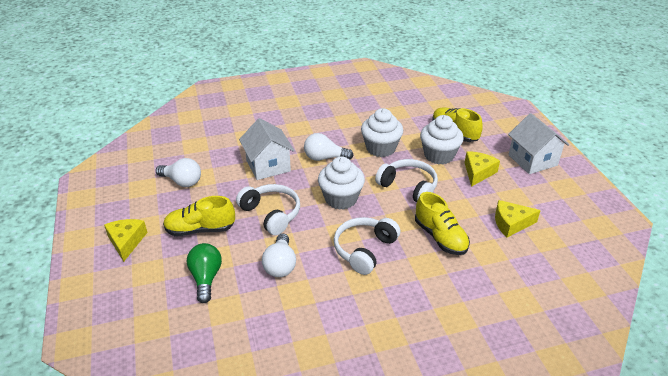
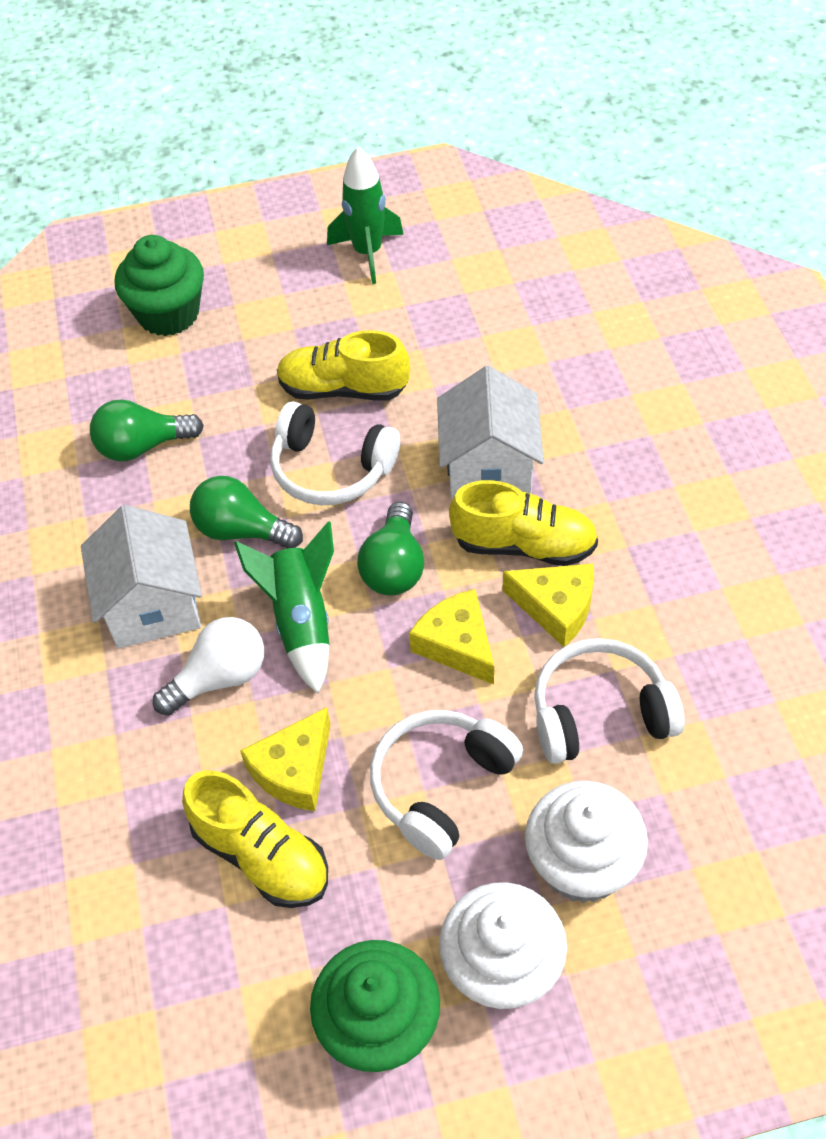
green cupcake: none = 0 -> [115,235,204,336] [310,940,440,1072] = 2
green light bulb: [187,243,222,303] = 1 -> [90,399,204,461] [190,476,303,549] [357,502,424,596] = 3
green rocket: none = 0 -> [234,521,334,693] [327,146,404,284] = 2
white cupcake: [318,156,365,210] [361,108,403,157] [420,115,464,165] = 3 -> [439,882,567,1010] [525,781,648,903] = 2
white light bulb: [156,158,201,187] [262,234,296,277] [304,133,354,161] = 3 -> [153,617,264,716] = 1

